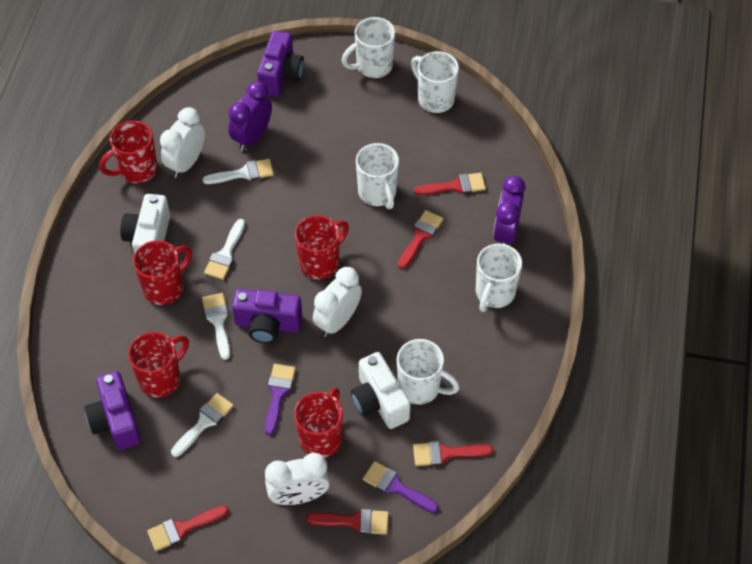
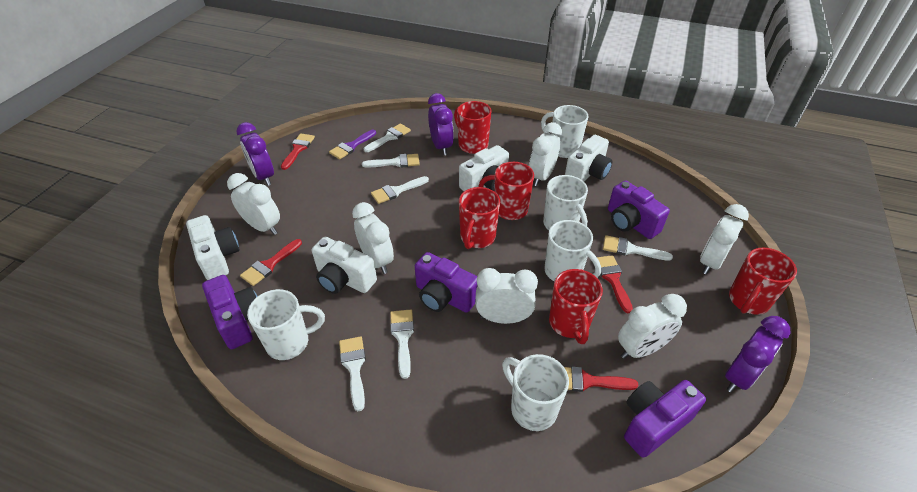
purple brush: [265,364,296,435] [363,461,438,513] = 2 -> [329,130,376,159] = 1
purple camera: [84,371,141,450] [232,289,302,343] [257,31,304,97] = 3 -> [202,275,258,349] [415,252,478,313] [608,181,670,239] [624,380,706,458] = 4
purple clock: [228,81,272,151] [493,176,526,244] = 2 -> [236,122,274,186] [428,93,454,155] [725,316,790,393] = 3
red brush: [147,505,229,551] [306,509,389,535] [398,210,443,269] [413,441,493,466] [414,173,486,195] = 5 -> [240,239,302,286] [281,133,315,170] [564,366,638,392] [597,255,633,313] = 4
white brush: [171,393,234,457] [202,293,230,360] [203,159,274,184] [204,219,245,280] = 4 -> [339,336,366,411] [362,154,420,168] [364,123,411,152] [371,176,429,204] [390,309,414,379] [603,235,673,261] = 6
white camera: [120,194,170,254] [351,352,411,429] = 2 -> [186,215,240,280] [312,237,377,294] [459,145,509,191] [565,135,613,181] = 4
white clock: [160,107,205,178] [265,453,330,505] [313,267,362,337] = 3 -> [227,173,280,235] [352,202,394,274] [475,268,538,324] [529,122,562,186] [618,294,687,359] [700,204,749,275] = 6

